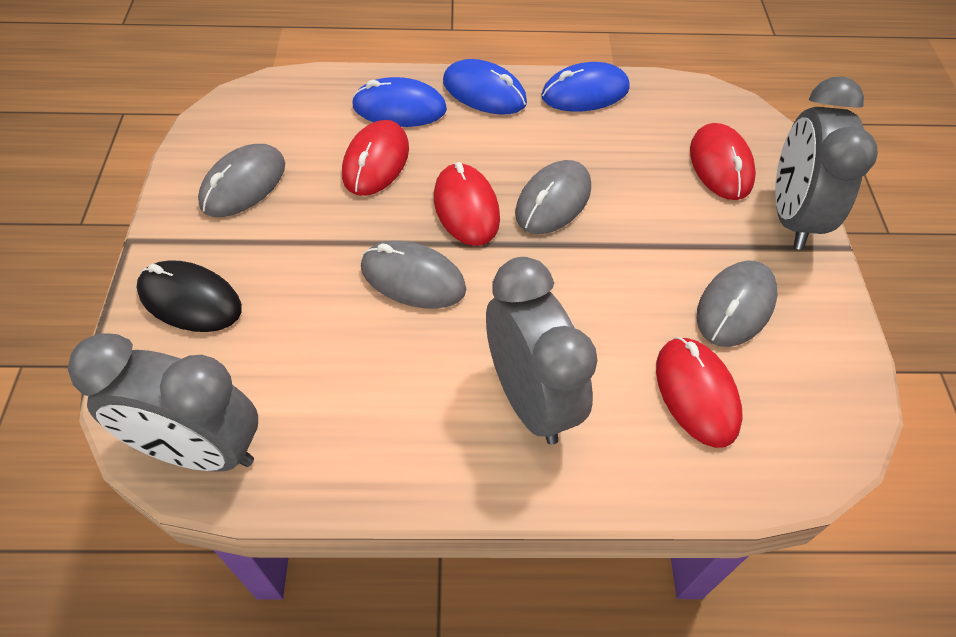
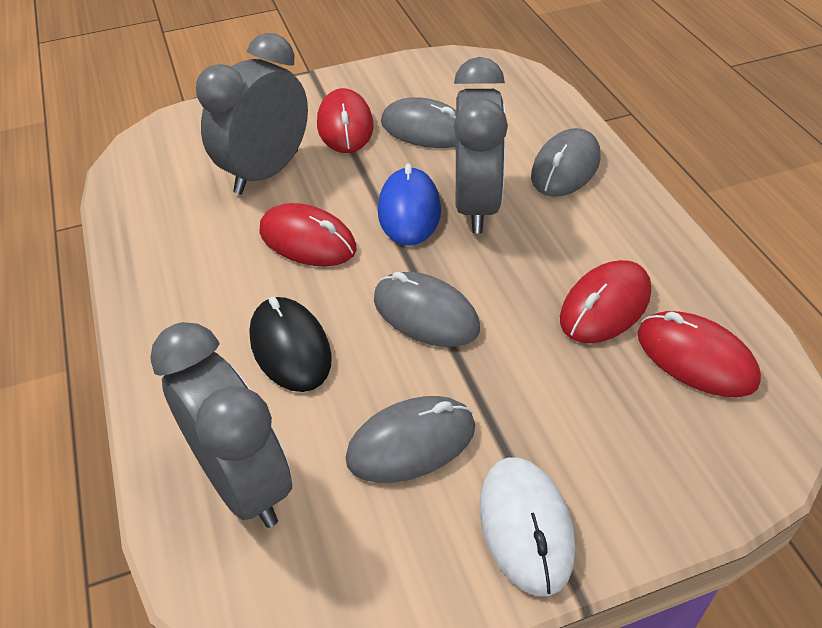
blue mouse: [352,77,447,127] [443,59,527,115] [541,62,630,112] = 3 -> [378,164,441,246] = 1
white mouse: none = 0 -> [480,457,575,596] = 1

